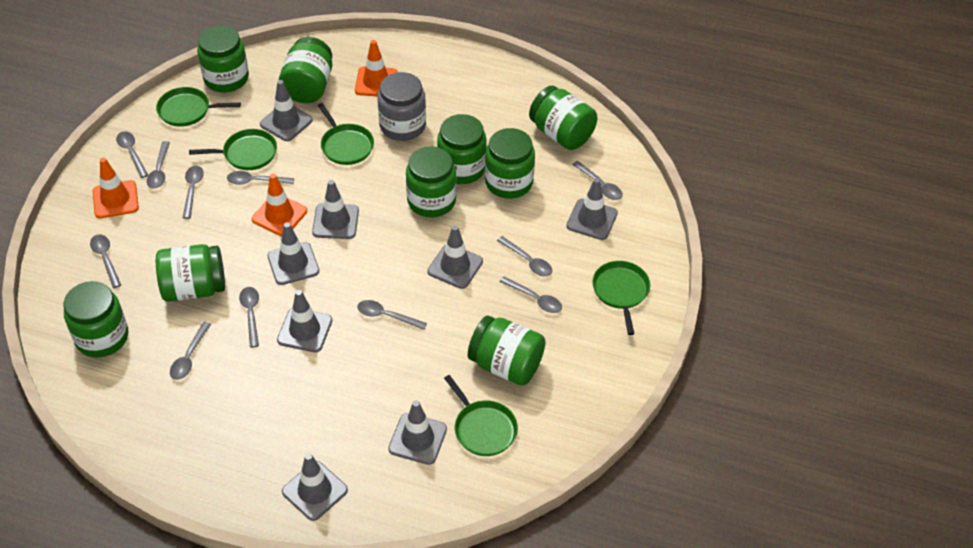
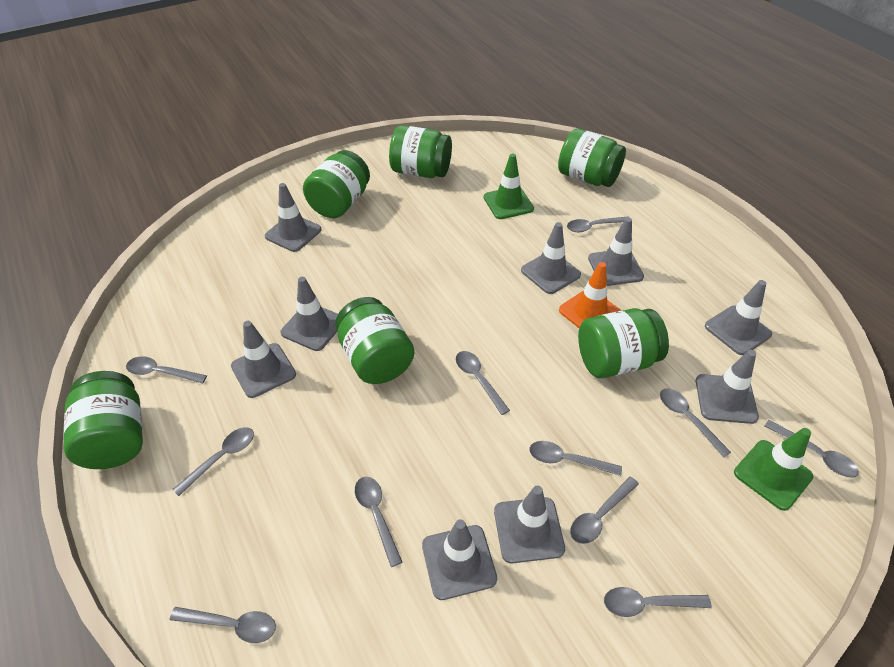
green jar: [63,281,128,357] [156,244,225,302] [197,25,249,92] [279,37,332,103] [406,146,456,217] [437,114,487,184] [468,315,546,386] [485,128,535,199] [529,86,597,150] = 9 -> [64,371,143,469] [303,150,370,218] [335,297,414,384] [389,125,452,178] [558,128,626,187] [578,308,669,378] = 6
green pan: [156,87,241,127] [189,129,277,170] [318,103,374,165] [444,375,518,456] [592,261,650,335] = 5 -> none = 0
green traffic cone: none = 0 -> [484,154,534,219] [734,428,813,511] = 2
grey jar: [378,72,426,141] = 1 -> none = 0
grey traffic cone: [260,80,313,141] [268,222,319,285] [277,290,332,352] [282,453,348,521] [312,180,359,239] [388,400,447,465] [427,225,483,289] [566,178,618,240] = 8 -> [231,321,296,398] [265,183,322,252] [280,277,338,351] [422,519,497,600] [494,486,565,563] [521,222,581,294] [588,217,644,286] [696,350,759,424] [705,280,772,355] = 9
orange traffic cone: [93,158,139,218] [252,174,307,236] [355,40,397,96] = 3 -> [559,262,621,328] = 1

